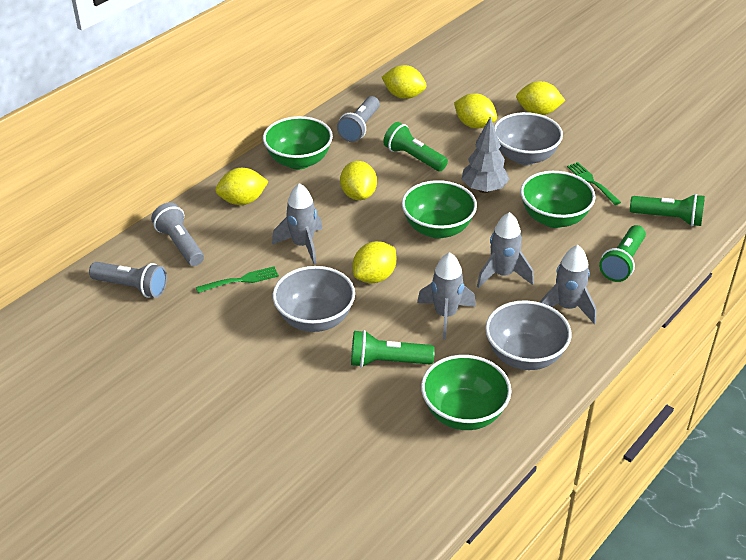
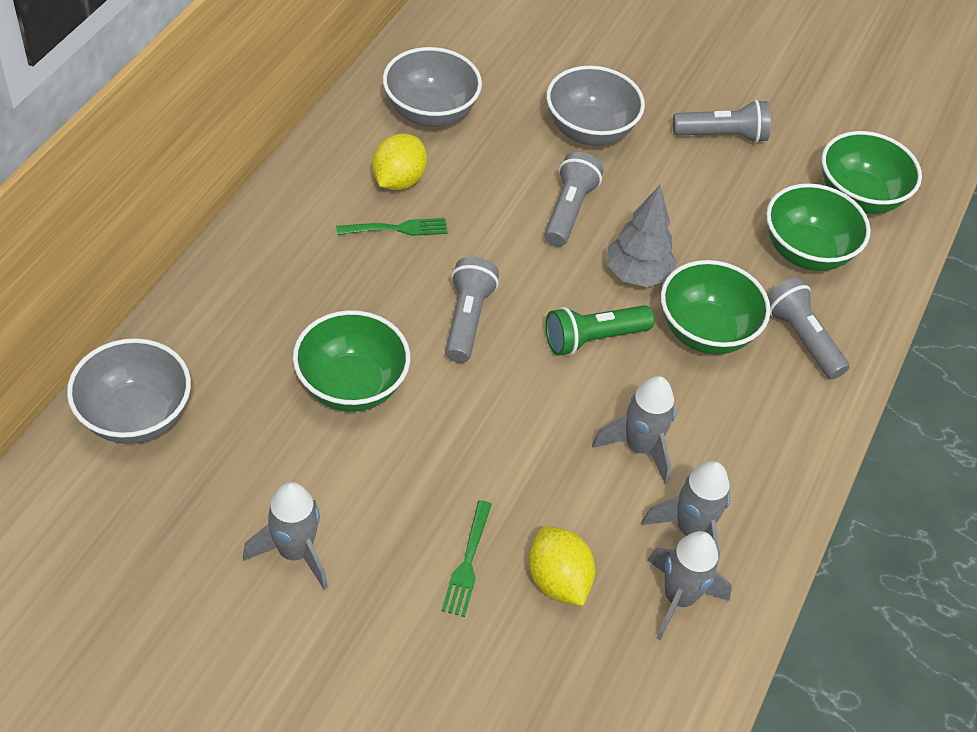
green flashlight: [351,330,435,368] [383,122,448,171] [599,225,646,282] [630,194,705,226] = 4 -> [545,305,655,356] = 1
grey flashlight: [89,262,167,298] [151,202,204,266] [337,96,380,142] = 3 -> [445,257,499,363] [544,152,603,247] [673,100,771,143] [767,277,849,380] = 4
yellow lemon: [215,168,269,205] [340,161,377,200] [353,241,397,283] [382,65,427,99] [454,93,497,129] [516,81,565,115] = 6 -> [372,134,427,190] [528,526,595,606] = 2

